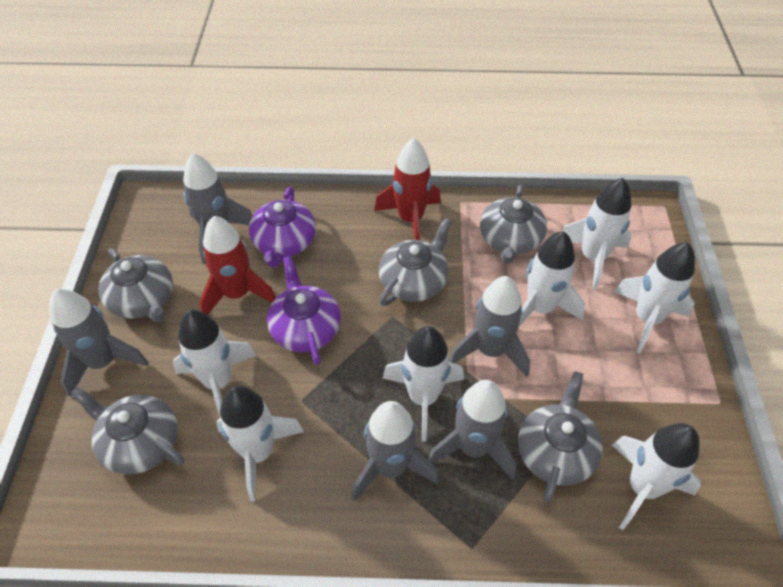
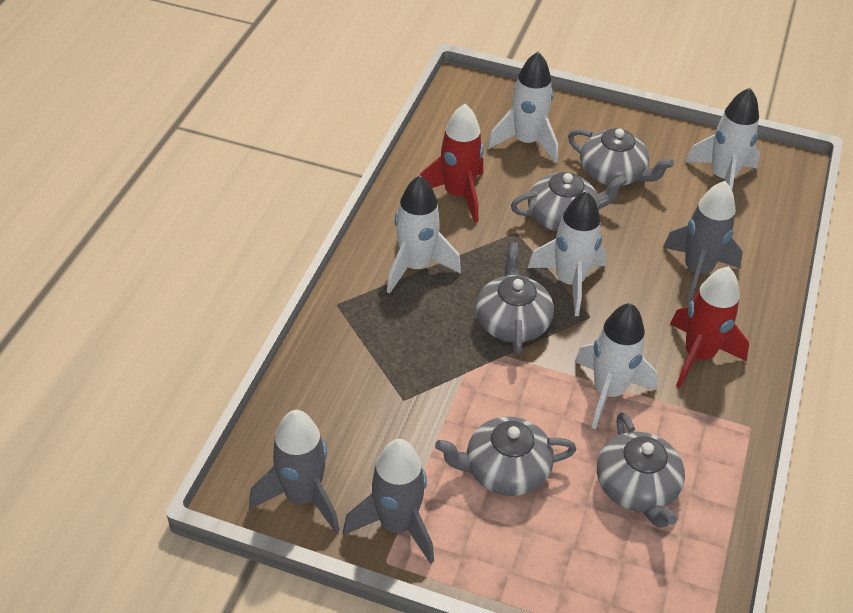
grey rocket: [49,288,149,397] [183,153,252,265] [351,401,439,501] [428,380,516,480] [449,276,530,377] = 5 -> [249,410,339,533] [343,439,434,564] [663,181,743,303] = 3
purple teapot: [249,187,316,268] [267,256,341,365] = 2 -> none = 0
white rocket: [173,310,256,418] [216,385,304,501] [382,326,464,441] [518,231,585,328] [561,178,632,290] [612,423,701,530] [614,242,695,353] = 7 -> [387,175,461,294] [487,52,558,163] [528,191,607,316] [574,303,658,429] [685,88,760,190] = 5

